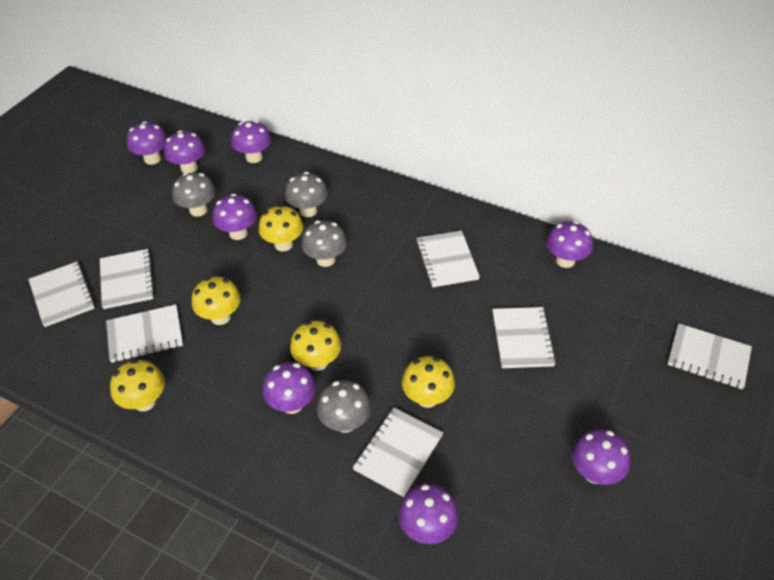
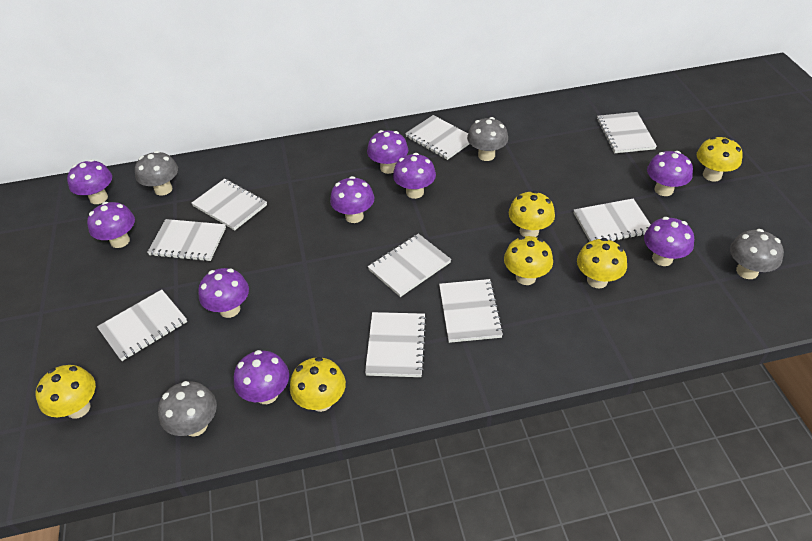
purple mushroom: [127,121,168,165] [164,130,205,173] [213,194,257,240] [231,120,271,163] [263,362,316,414] [398,484,459,544] [547,221,593,268] [572,429,630,485] = 8 -> [67,159,112,204] [87,202,135,248] [198,268,249,318] [234,350,289,404] [330,176,374,223] [367,130,408,174] [393,153,436,199] [644,217,694,266] [647,151,693,196] = 9
white notebook: [29,262,95,327] [100,249,155,309] [106,304,183,363] [353,408,443,497] [416,231,480,287] [492,307,556,368] [667,323,752,389] = 7 -> [97,289,187,361] [147,219,226,261] [192,179,267,231] [365,312,427,377] [368,234,451,297] [405,115,469,160] [439,279,504,343] [574,199,651,241] [597,112,657,153] = 9
yellow mushroom: [110,359,165,412] [192,277,241,325] [259,205,304,251] [290,321,341,371] [402,356,455,408] = 5 -> [36,365,96,419] [290,357,346,412] [504,236,553,285] [509,191,555,237] [577,238,627,289] [697,137,743,182] = 6

